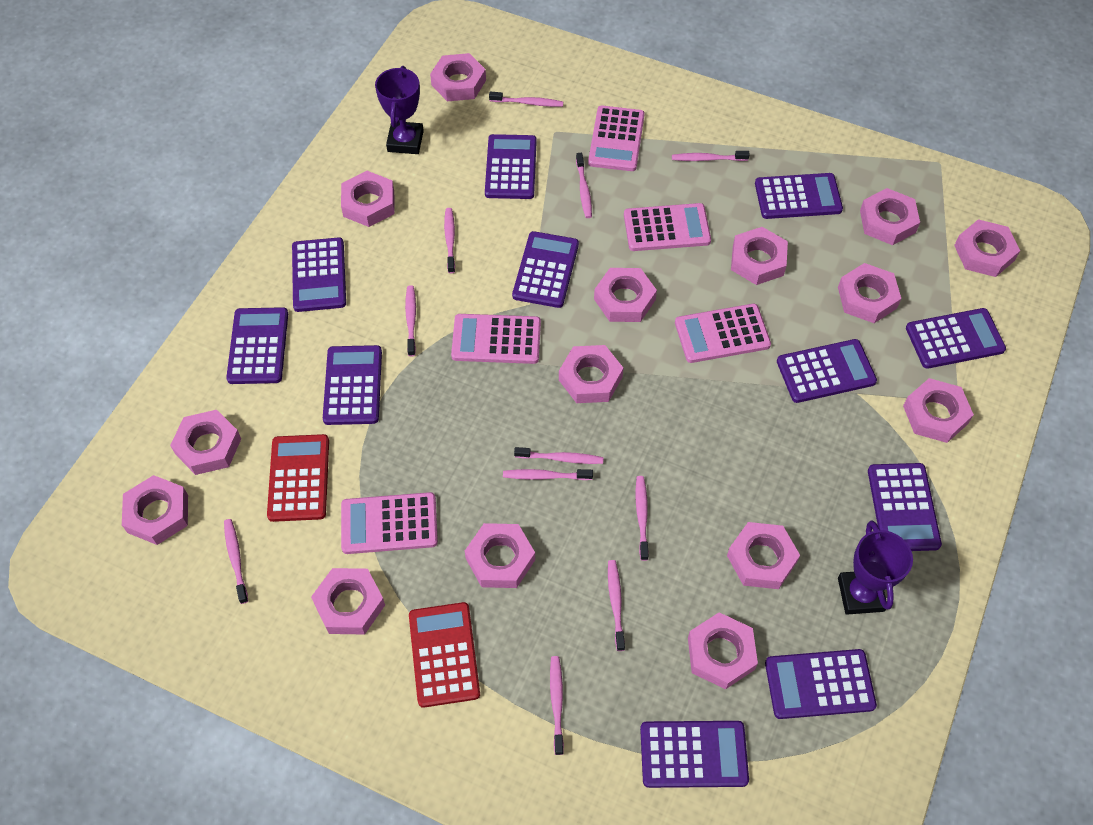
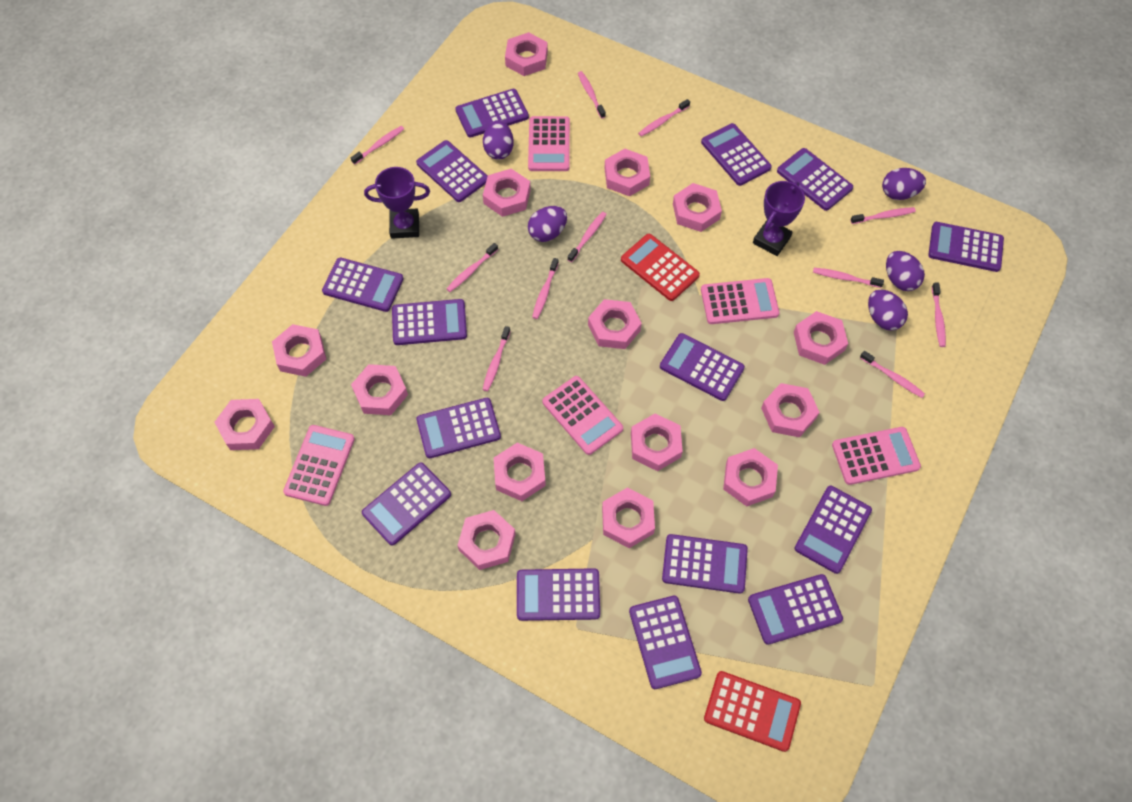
purple calculator: [226,307,288,384] [292,237,346,312] [323,345,382,425] [485,134,537,199] [512,231,579,308] [640,721,749,788] [755,173,843,219] [765,649,877,719] [777,339,877,403] [868,463,942,551] [906,308,1006,369] = 11 -> [322,258,403,312] [362,462,451,546] [392,299,467,345] [416,140,488,202] [416,398,501,458] [455,89,529,138] [517,568,600,621] [629,596,702,689] [660,333,745,401] [662,534,748,594] [701,123,772,186] [748,574,843,645] [777,148,853,211] [795,486,872,574] [928,222,1004,272] = 15
purple egg: none = 0 -> [483,120,514,160] [528,206,567,242] [868,289,908,331] [882,168,926,200] [886,251,925,291] = 5

